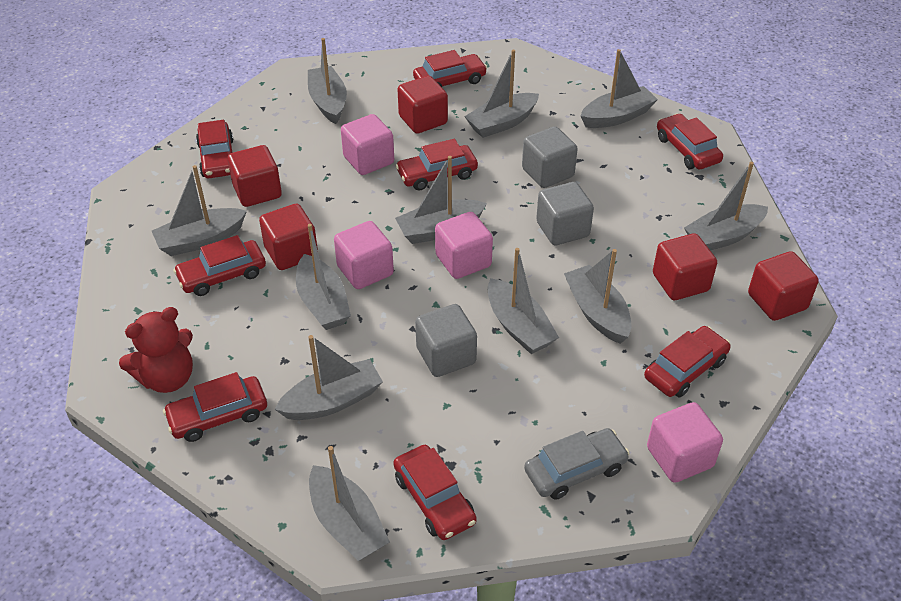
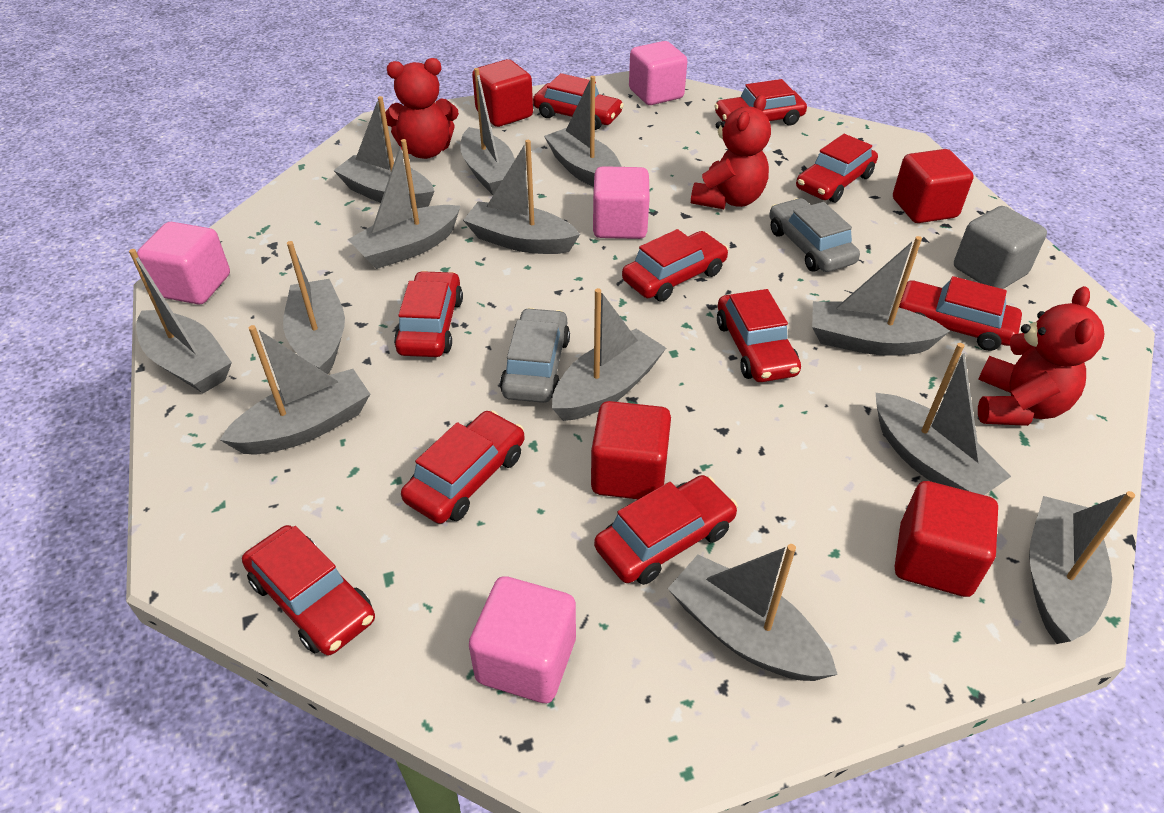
grey boat: [152,165,247,256] [275,335,383,420] [296,224,351,330] [308,38,347,124] [309,446,390,561] [395,156,487,244] [464,50,539,138] [488,248,559,354] [564,249,631,344] [580,49,658,128] [684,162,768,251] = 11 -> [129,249,232,393] [220,325,370,454] [283,241,345,374] [333,96,434,208] [348,139,460,269] [460,68,515,195] [463,140,580,254] [544,76,622,187] [552,288,666,421] [668,544,838,681] [812,236,950,356] [876,343,1011,495] [1029,491,1135,644] = 13
grey car: [524,428,630,500] = 1 -> [500,308,570,403] [769,198,860,272] = 2
grey cube: [415,304,477,377] [522,126,578,188] [536,182,594,245] = 3 -> [954,206,1047,289] = 1
red car: [163,372,267,442] [173,235,266,296] [196,120,234,178] [393,445,477,540] [396,139,478,190] [413,50,487,87] [644,326,730,398] [657,114,723,169] = 8 -> [242,525,375,655] [394,271,463,357] [401,410,525,524] [533,73,624,130] [594,475,738,585] [622,229,728,302] [714,79,807,125] [717,289,801,382] [796,134,878,203] [899,276,1022,351] = 10
red cube: [227,145,282,207] [259,204,318,270] [398,76,448,134] [653,233,717,300] [748,251,819,321] = 5 -> [472,59,533,127] [591,401,671,499] [893,149,974,223] [895,481,998,597] = 4
red teddy bear: [119,307,193,393] = 1 -> [385,58,459,159] [691,95,771,209] [978,286,1104,426] = 3

